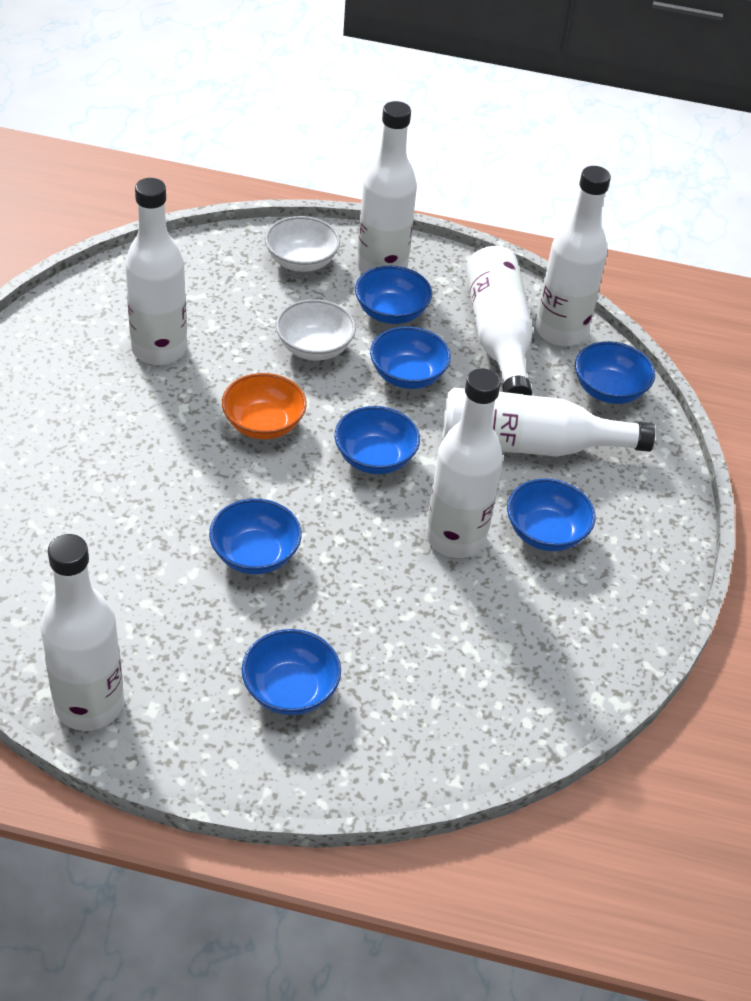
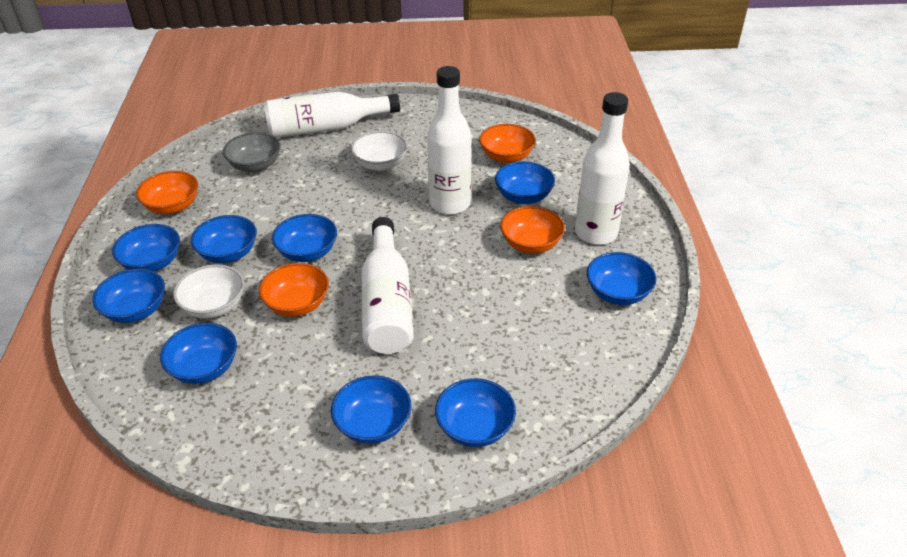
blue bowl: [209,499,302,574] [241,629,341,715] [334,406,420,474] [355,266,432,324] [370,326,451,389] [507,479,596,551] [575,341,655,404] = 7 -> [92,269,165,323] [112,224,180,271] [160,323,237,384] [191,215,257,263] [272,214,337,262] [331,375,412,444] [435,378,516,447] [495,161,555,204] [587,252,656,305] = 9
grey bowl: none = 0 -> [223,132,281,172] = 1
orange bowl: [222,373,307,439] = 1 -> [136,171,198,214] [259,263,329,317] [479,124,536,163] [500,206,565,254] = 4
white bottle: [40,534,124,731] [125,178,187,365] [357,101,417,274] [426,368,503,558] [443,388,655,457] [466,246,533,396] [536,166,611,346] = 7 -> [264,92,400,138] [361,217,414,354] [427,66,471,215] [575,92,630,245] = 4

